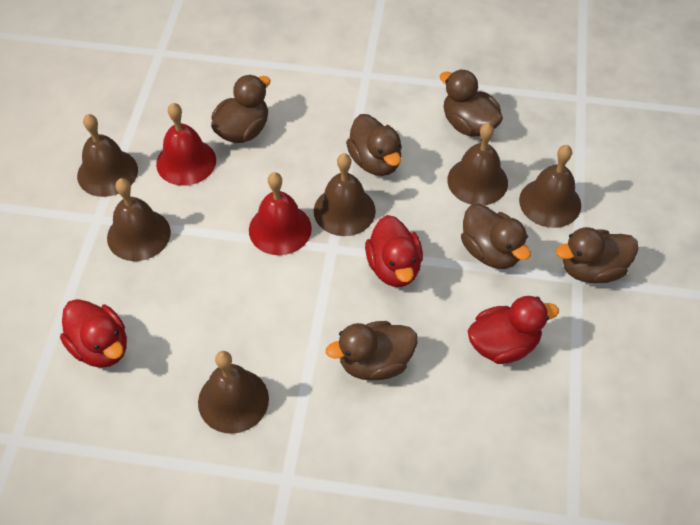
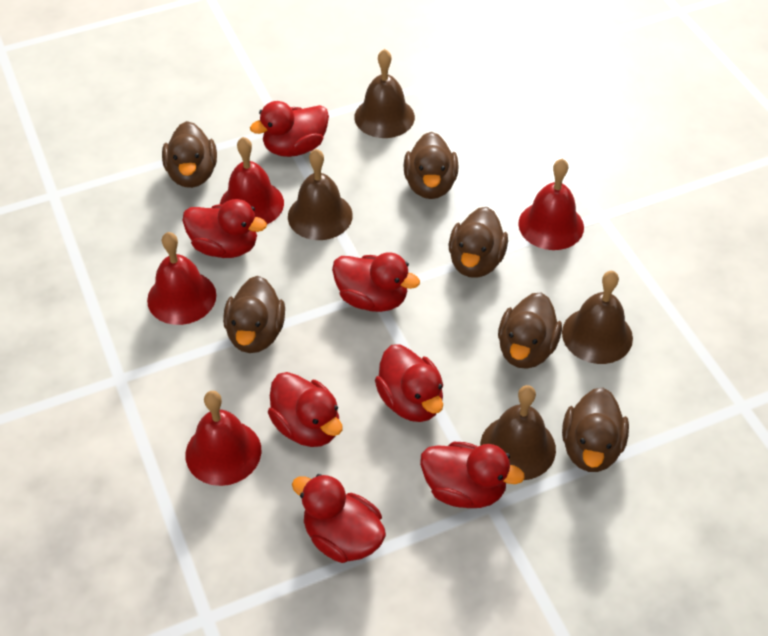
brown bell: [77,114,138,197] [107,178,171,261] [198,351,269,434] [314,153,376,236] [447,123,508,205] [519,145,581,228] = 6 -> [288,149,353,240] [354,49,415,138] [480,385,556,480] [562,271,633,364] = 4
red bell: [156,103,216,186] [249,172,312,255] = 2 -> [147,232,216,325] [186,391,262,486] [220,137,284,224] [518,159,584,250] = 4
red duck: [60,299,127,368] [365,215,423,287] [468,296,559,364] = 3 -> [182,199,267,258] [250,101,329,157] [268,372,342,447] [292,474,386,563] [332,252,420,312] [375,345,443,422] [420,442,525,508] = 7

